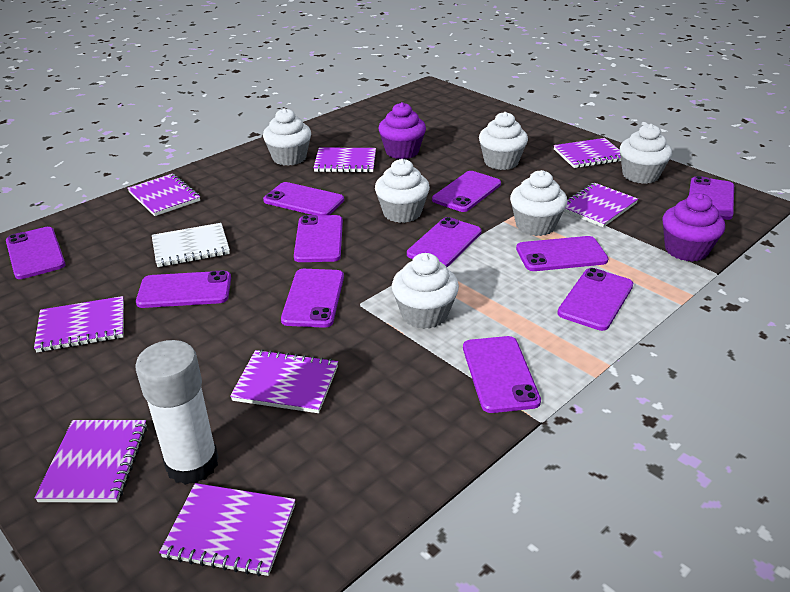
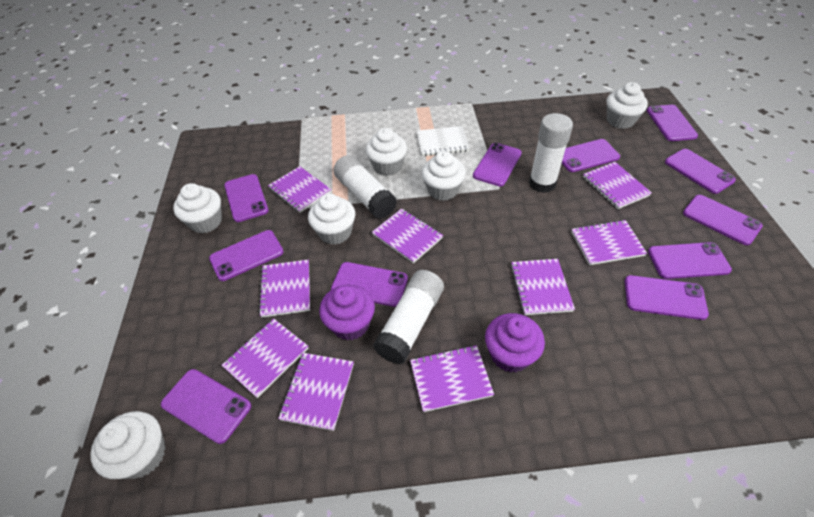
purple notebook: [34,296,124,352] [34,420,147,503] [127,174,200,216] [159,483,296,577] [230,349,338,413] [313,147,376,173] [554,138,621,168] [564,183,638,227] = 8 -> [221,319,308,398] [259,260,310,317] [268,166,331,213] [278,353,354,431] [372,208,443,263] [410,345,494,412] [510,259,575,315] [571,220,647,265] [583,162,652,209] = 9
white glue stick: [135,340,219,485] = 1 -> [333,155,397,219] [373,270,444,364] [529,113,573,193] = 3

